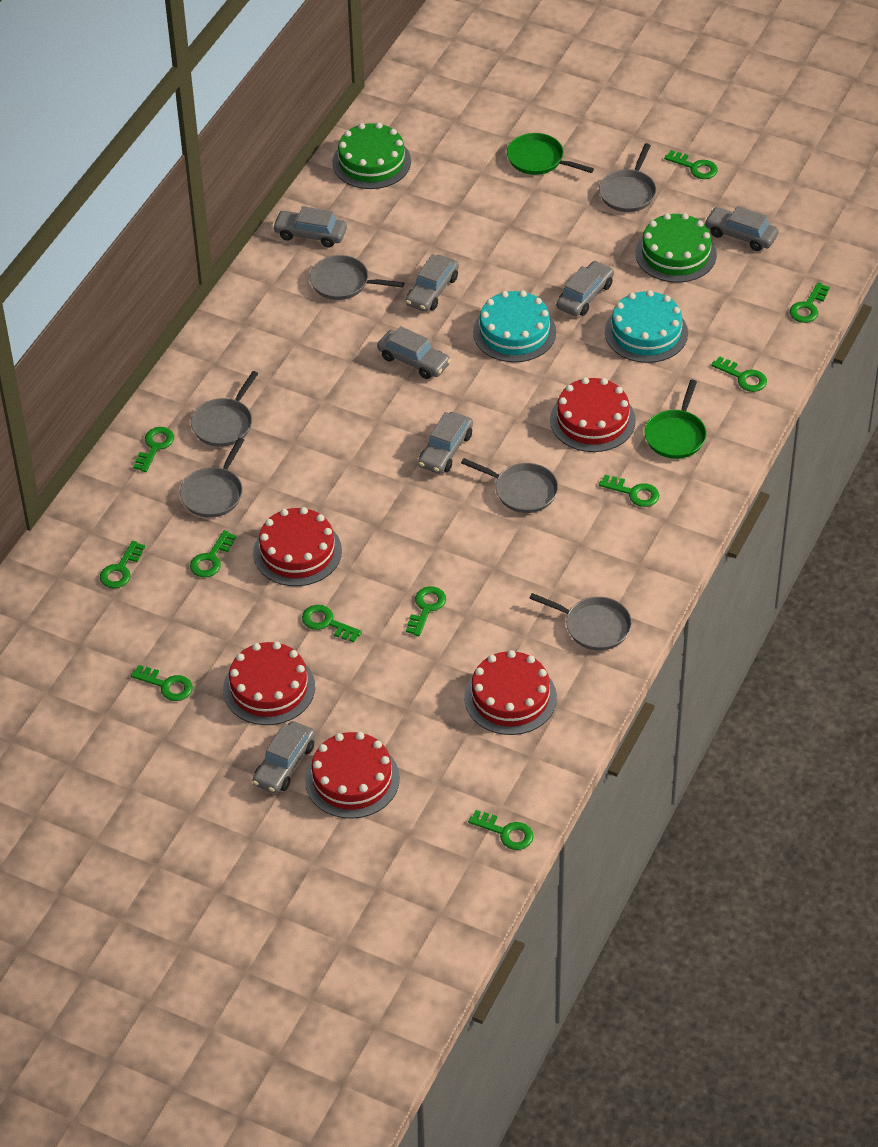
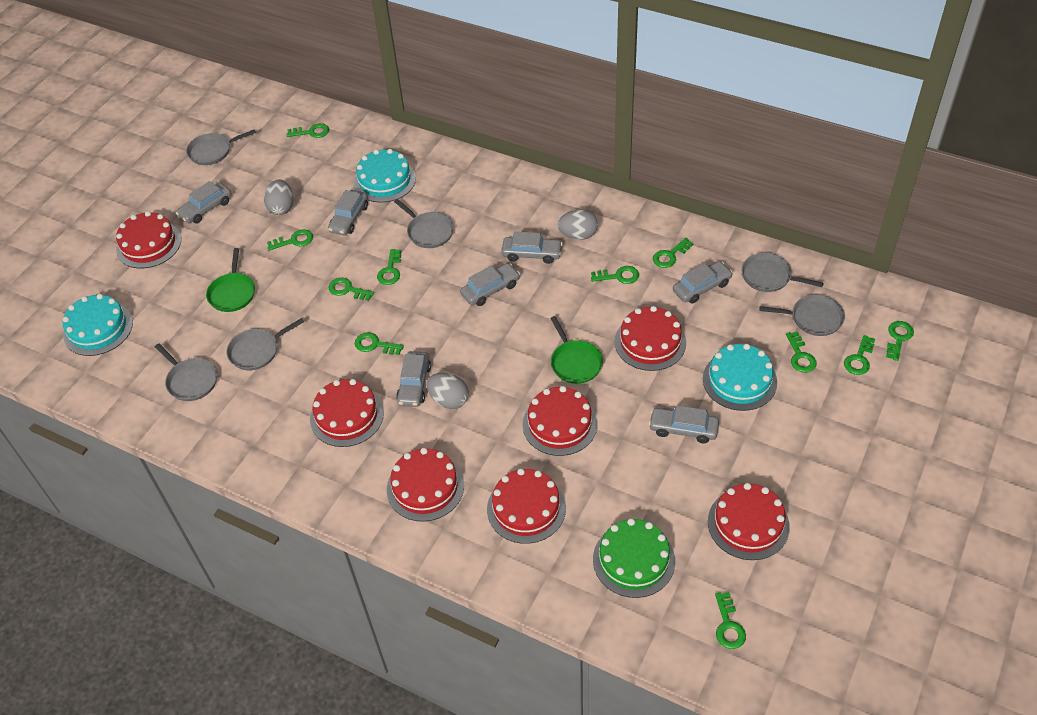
green cake: [332,122,411,189] [635,213,717,283] = 2 -> [593,518,675,598] = 1
grey egg: none = 0 -> [264,180,294,215] [427,373,469,409] [557,210,598,240] = 3
red cake: [223,642,315,725] [253,507,342,586] [305,732,400,819] [464,650,557,735] [550,377,636,452] = 5 -> [116,211,181,268] [310,379,384,447] [387,448,464,522] [487,469,566,544] [522,386,598,456] [615,306,686,371] [708,483,790,560] = 7
turquoise cake: [473,290,556,362] [605,290,688,363] = 2 -> [63,294,133,356] [354,149,416,203] [703,344,777,411] = 3

